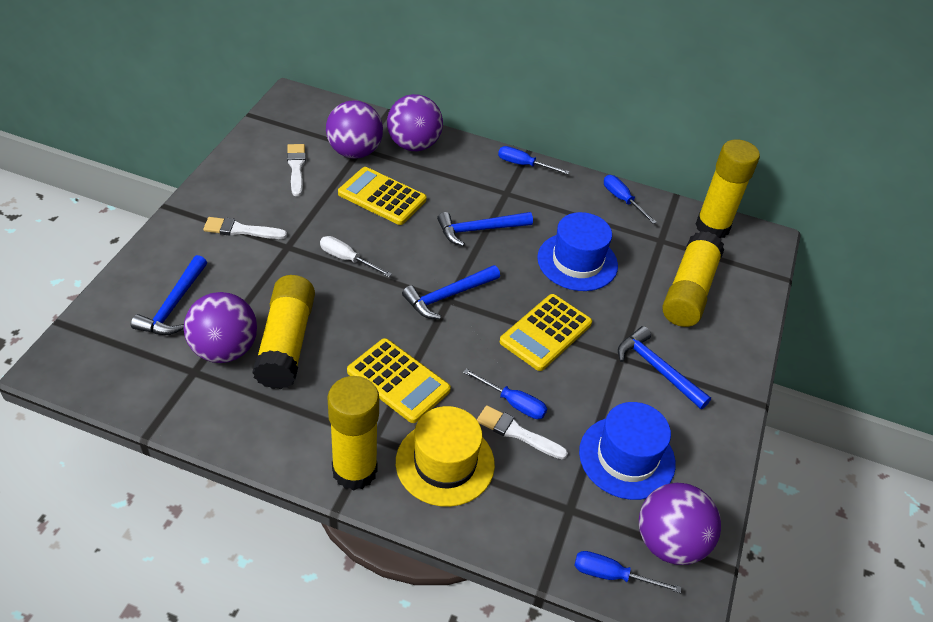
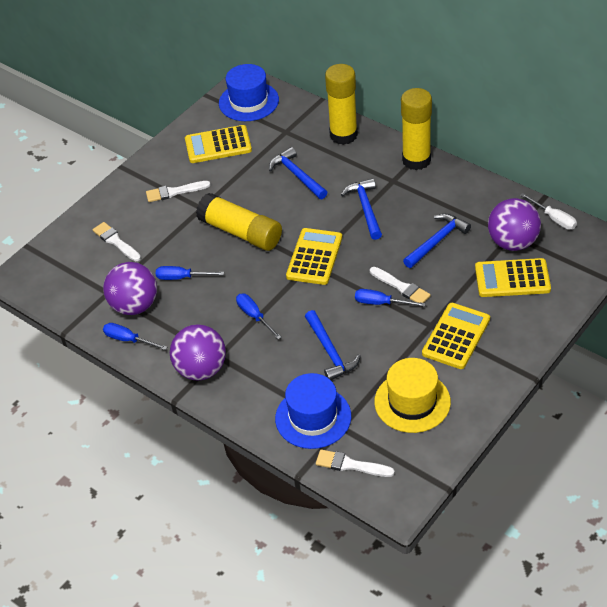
purple ball: [184,292,257,363] [326,100,383,159] [387,94,443,151] [639,483,721,565] = 4 -> [103,262,157,315] [170,324,226,381] [488,198,541,251] = 3
white brush: [203,217,287,239] [287,144,306,196] [477,405,568,459] = 3 -> [92,222,141,261] [146,181,210,202] [316,449,395,477] [370,267,431,303] = 4
yellow calculator: [338,167,427,225] [347,338,451,423] [500,294,592,371] = 3 -> [185,125,252,163] [286,228,342,285] [422,303,490,369] [475,258,551,297] = 4
yellow glue stick: [252,275,315,389] [327,376,379,490] [662,231,724,327] [695,139,760,238] = 4 -> [196,193,282,251] [325,64,358,145] [401,88,432,170] = 3

